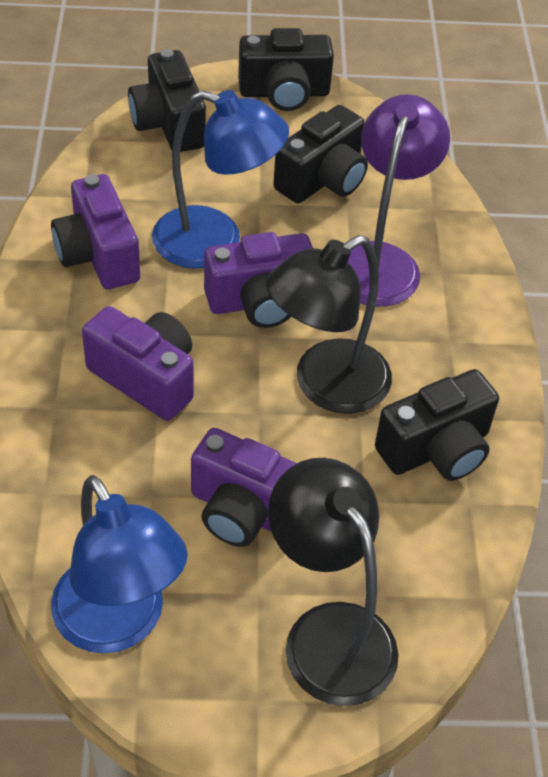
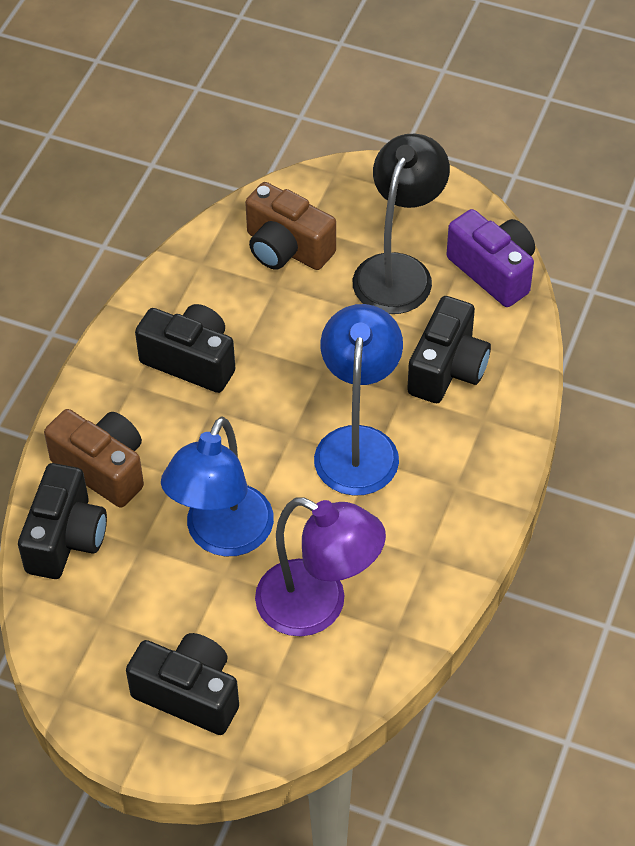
black lamp: [266,235,392,414] [268,458,399,706] = 2 -> [353,134,450,314] = 1
brown camera: none = 0 -> [44,409,144,508] [245,182,336,270] = 2
purple camera: [51,174,140,289] [82,306,194,421] [191,428,297,547] [204,232,313,328] = 4 -> [447,209,535,307] = 1

